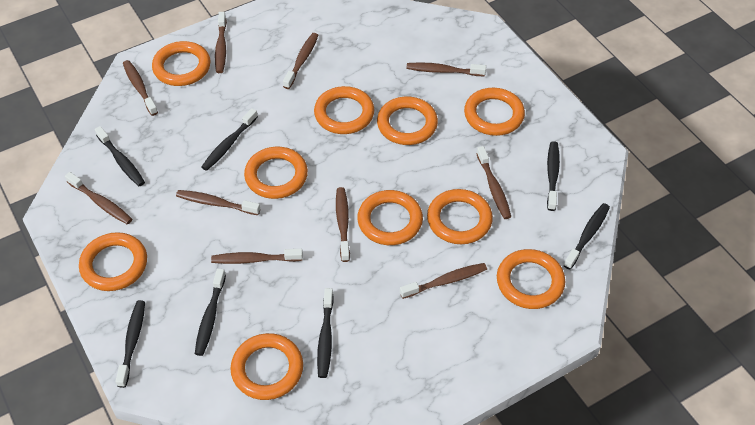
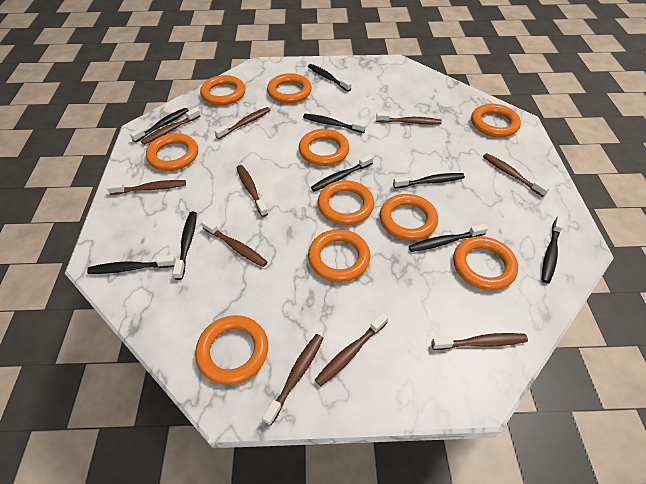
black toothbrush: [95,126,145,186] [115,300,145,388] [195,268,226,356] [201,108,258,171] [317,288,334,378] [547,141,560,211] [563,203,610,269] = 7 -> [87,255,176,274] [130,108,189,142] [173,212,197,280] [303,114,366,133] [308,64,352,92] [311,154,373,192] [393,173,465,188] [409,224,488,252] [542,216,565,284] = 9

